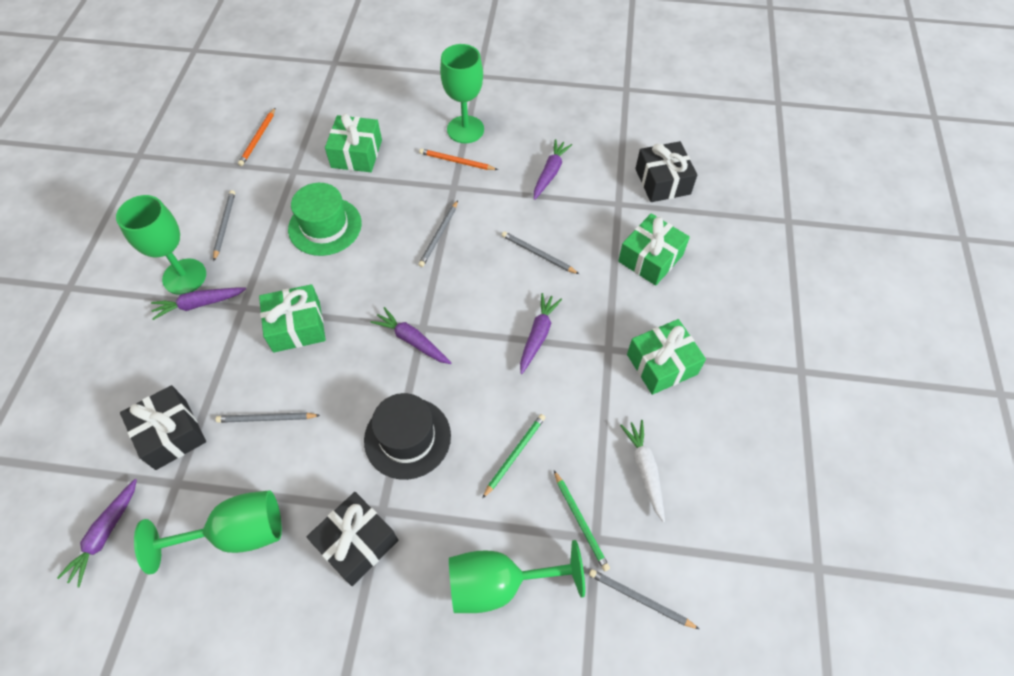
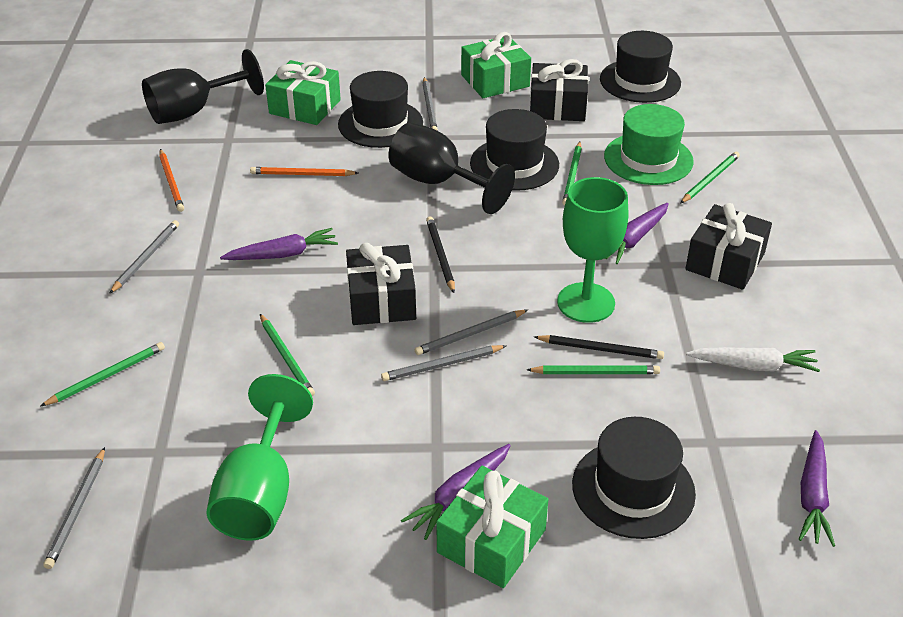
black goblet: none = 0 -> [142,49,264,124] [389,122,515,214] = 2
black hat: [364,393,451,480] = 1 -> [338,71,423,148] [470,109,559,191] [572,417,696,539] [600,31,681,103] = 4
black pencil: none = 0 -> [426,216,455,293] [534,335,664,359] = 2
green gift: [259,284,326,353] [325,114,382,172] [618,213,690,286] [627,319,706,395] = 4 -> [265,60,341,125] [436,466,549,588] [461,32,531,98] = 3
green goblet: [116,195,206,295] [134,490,282,575] [440,44,484,143] [449,540,585,613] = 4 -> [206,374,313,541] [557,177,628,323] = 2
green pencil: [482,414,546,499] [554,471,610,571] = 2 -> [41,342,165,406] [260,314,315,396] [527,365,660,374] [562,142,582,206] [680,152,740,204] = 5
purple carrot: [57,479,137,587] [151,288,246,320] [370,307,451,364] [520,293,562,374] [534,139,572,200] = 5 -> [220,228,338,260] [401,444,511,540] [605,203,669,264] [799,430,835,547] = 4

